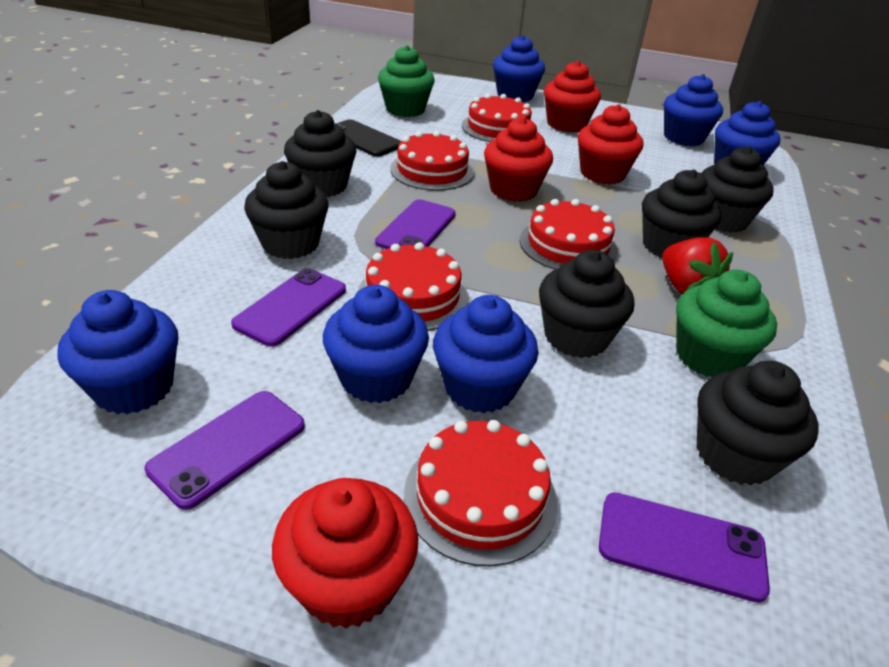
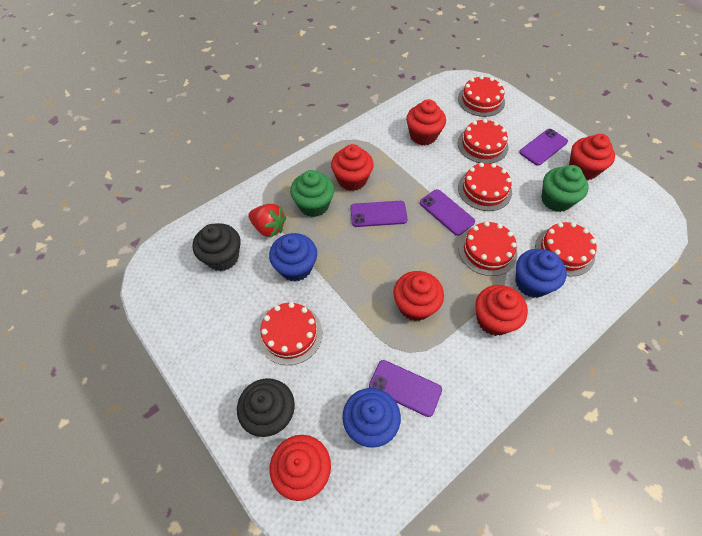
black cupcake: [244,161,329,259] [284,110,357,197] [539,250,634,358] [642,169,721,258] [697,361,819,485] [701,147,774,233] = 6 -> [193,223,240,271] [237,378,295,437] = 2
black phone: [335,119,401,157] = 1 -> none = 0
blue cupcake: [57,290,178,414] [323,285,429,403] [433,295,538,413] [493,35,545,102] [664,74,723,146] [714,101,781,165] = 6 -> [269,233,317,281] [342,388,401,448] [515,249,567,298] = 3
red cake: [358,242,469,331] [390,131,474,191] [404,420,557,566] [462,94,532,142] [520,199,618,270] = 5 -> [258,302,322,365] [458,76,505,117] [458,119,508,164] [458,163,512,211] [458,221,517,276] [535,222,597,276] = 6
red cupcake: [272,478,418,629] [484,117,553,202] [544,61,601,133] [578,104,643,185] = 4 -> [270,435,331,501] [331,144,374,191] [393,271,444,321] [406,99,446,145] [475,285,528,336] [569,134,615,180] = 6

